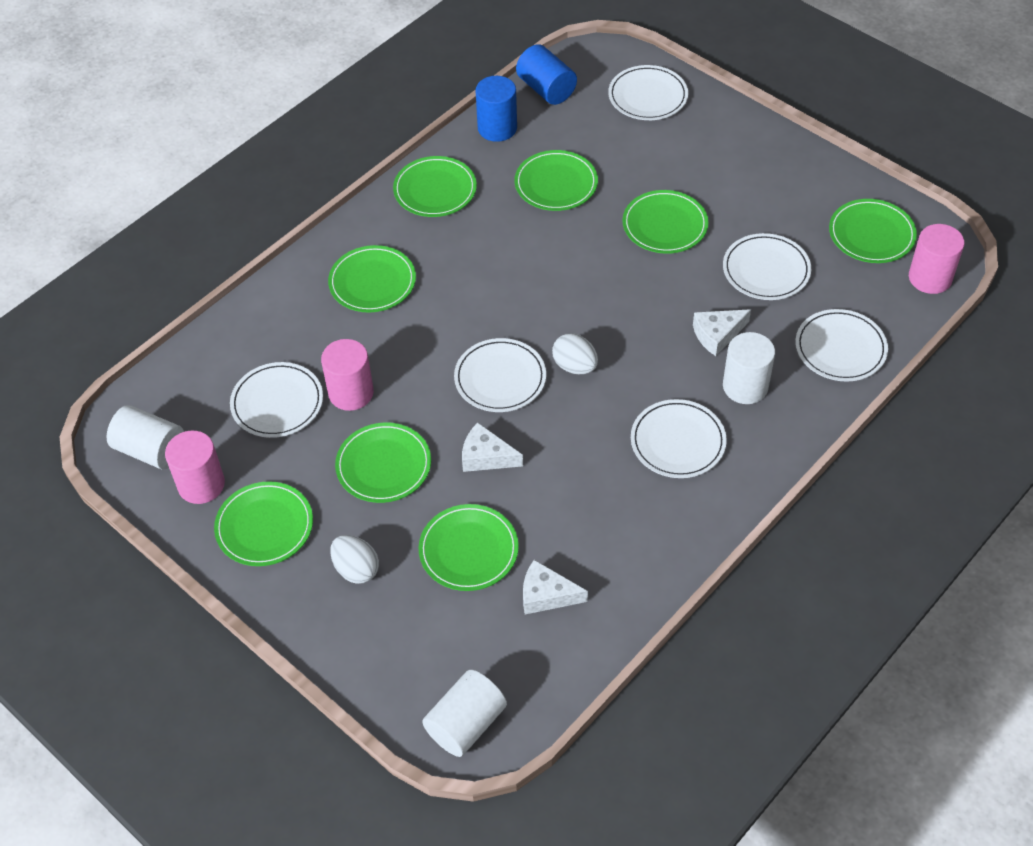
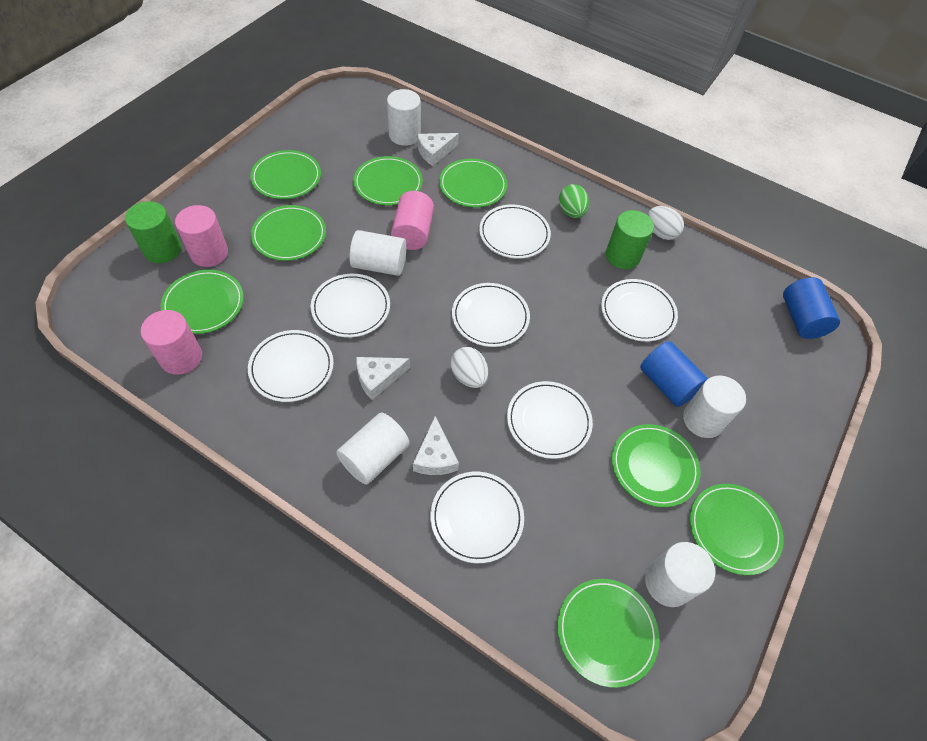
green cylinder: none = 0 -> [125,201,182,263] [606,210,654,269] = 2
green egg: none = 0 -> [559,184,589,218] = 1
white cylinder: [107,405,184,469] [422,670,507,757] [723,332,775,404] = 3 -> [336,413,410,485] [350,230,407,276] [387,89,421,146] [645,542,715,607] [683,375,746,438] = 5
white plate: [230,362,323,438] [454,338,546,412] [608,65,688,120] [631,399,727,478] [723,233,811,300] [795,309,888,381] = 6 -> [248,330,333,402] [311,274,390,337] [430,472,524,563] [452,283,530,347] [479,204,551,259] [507,381,593,459] [601,279,678,342] = 7

